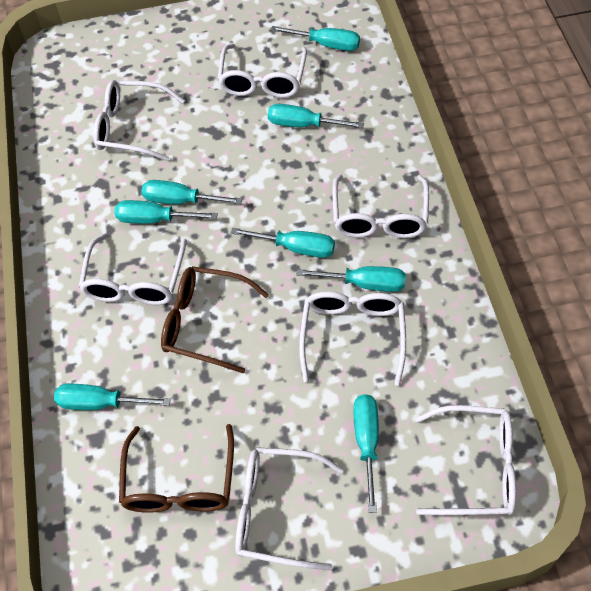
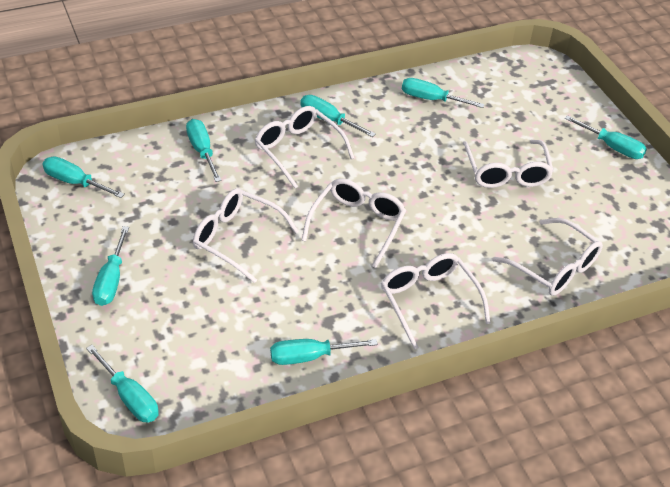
brown glasses: [119,424,234,513] [161,266,269,374] = 2 -> none = 0
white glasses: [79,233,187,305] [94,80,185,161] [217,44,307,98] [235,447,344,571] [299,291,406,386] [332,174,429,238] [415,405,516,515] = 7 -> [193,188,299,283] [255,106,354,189] [301,179,406,268] [381,253,491,350] [463,140,554,188] [492,218,603,296] = 6

